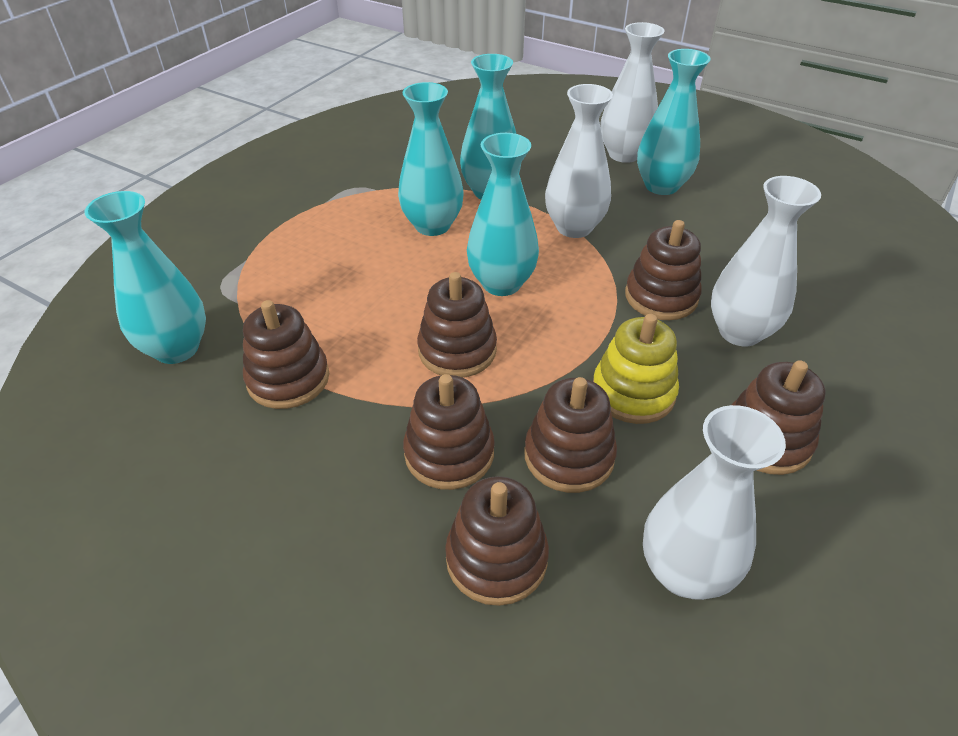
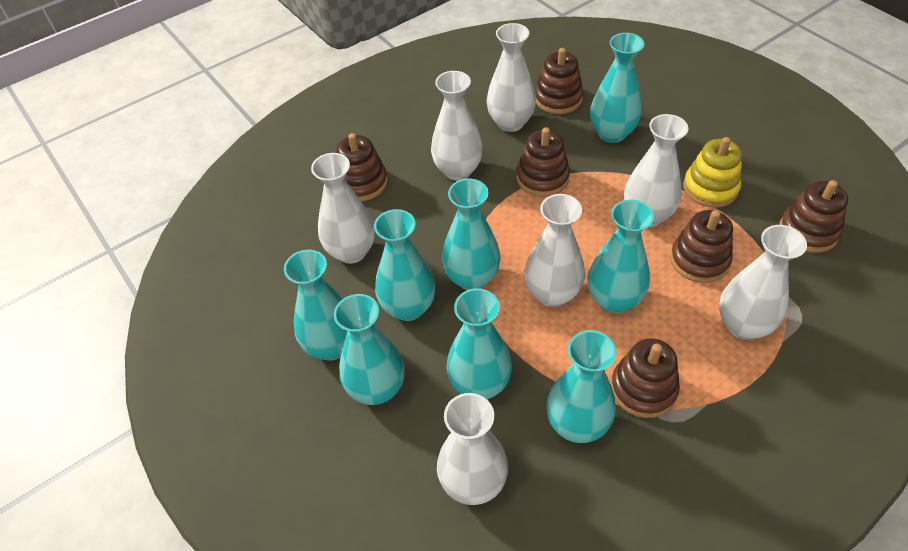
brown stacking toy: [243,300,329,409] [403,374,495,490] [417,272,497,378] [445,476,549,606] [524,377,617,493] [625,220,702,320] [731,360,826,475] = 7 -> [336,133,387,201] [516,127,570,197] [535,48,583,114] [611,338,680,418] [670,210,733,283] [779,180,848,253] = 6
turquoise vase: [85,191,206,364] [398,82,464,236] [460,54,521,199] [467,133,539,296] [637,49,711,195] = 5 -> [284,250,347,360] [334,294,405,405] [374,209,435,321] [442,178,501,290] [446,288,512,399] [546,330,617,443] [588,200,654,313] [590,33,644,143] = 8
white vase: [545,84,613,238] [600,22,665,163] [643,405,786,600] [711,176,821,346] = 4 -> [311,153,375,264] [431,71,483,181] [437,393,508,505] [487,23,536,132] [524,194,585,307] [624,114,688,227] [719,225,807,340] = 7

